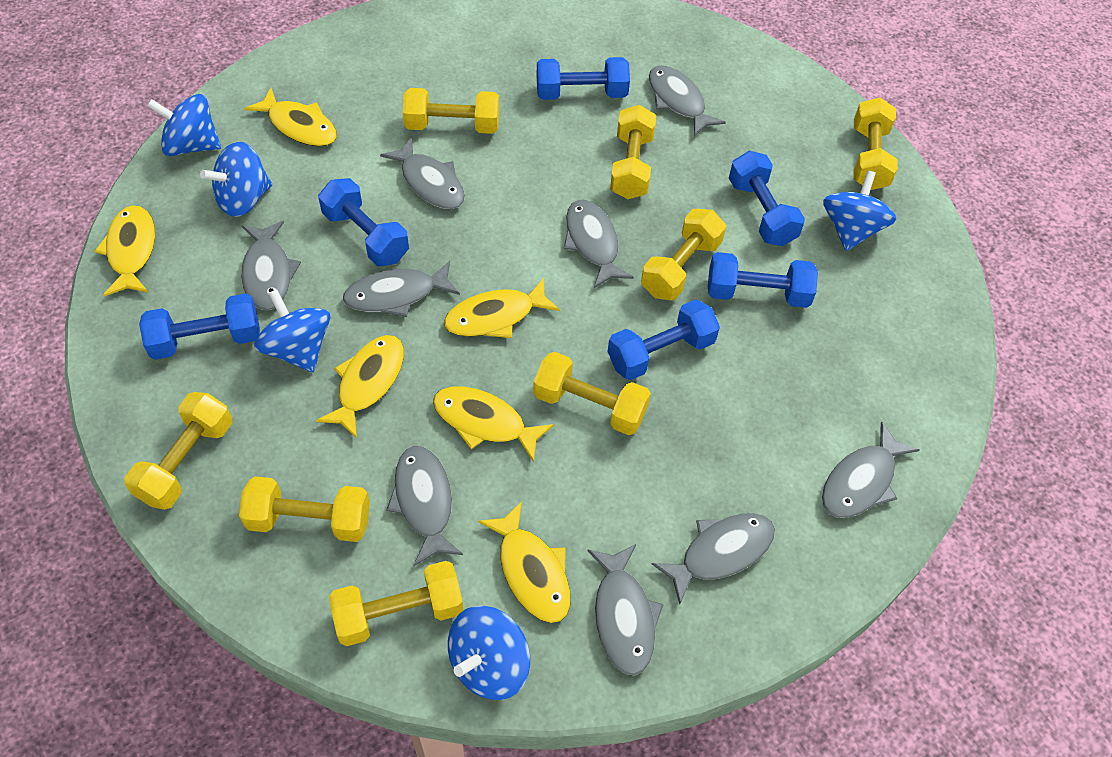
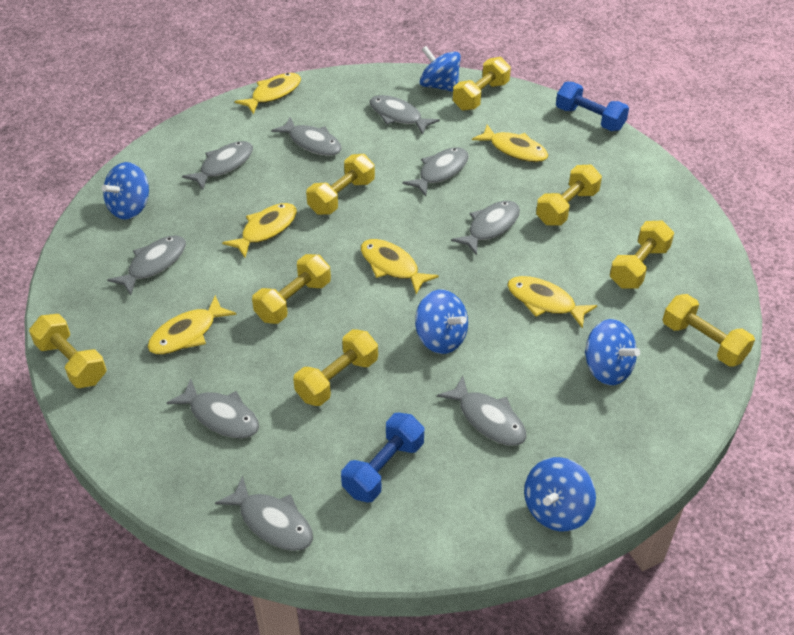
blue dumbbell: [139,293,260,360] [318,178,409,266] [537,57,630,100] [608,299,720,380] [708,252,818,308] [729,151,805,246] = 6 -> [341,413,424,503] [556,82,629,131] = 2

